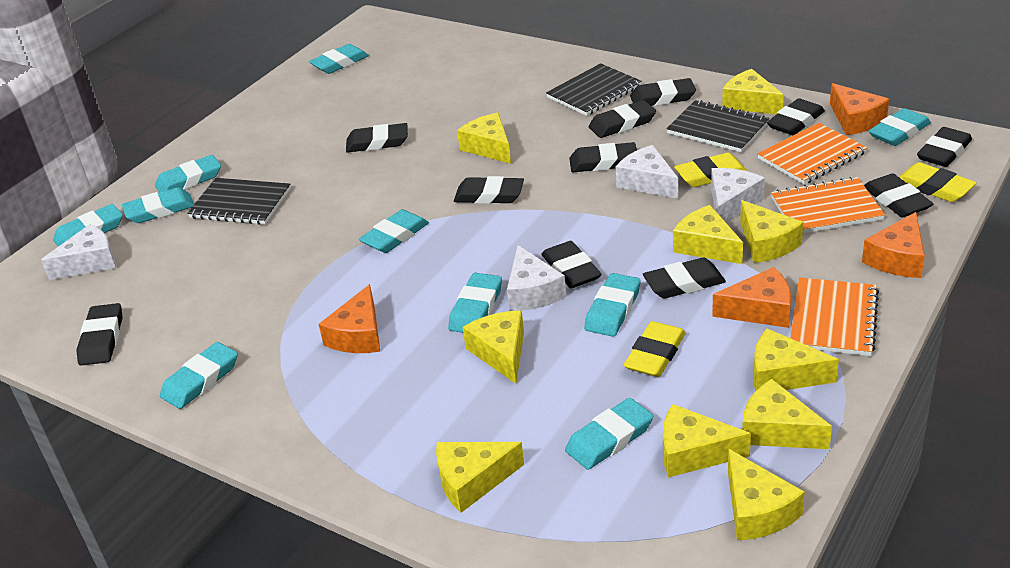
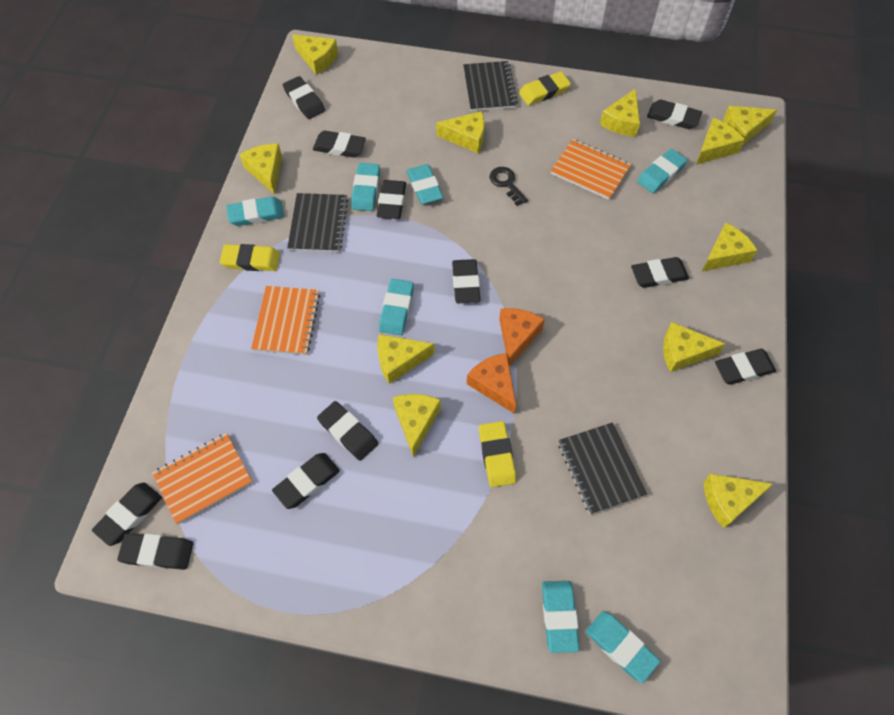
black key: none = 0 -> [490,167,528,206] = 1
orange cheese: [318,284,380,353] [712,267,791,328] [830,83,889,135] [862,212,925,278] = 4 -> [467,353,516,414] [499,308,545,367] = 2
turquoise eraser: [53,204,123,247] [122,187,194,223] [155,155,221,192] [160,342,238,409] [309,44,369,74] [359,209,429,253] [448,273,502,333] [565,398,653,470] [584,273,641,337] [869,108,931,146] = 10 -> [226,197,284,226] [351,163,380,211] [379,279,414,335] [407,164,443,204] [542,581,580,653] [585,611,660,683] [637,149,688,193] = 7
white cheese: [41,224,116,280] [507,245,566,311] [616,145,678,199] [711,168,765,223] = 4 -> none = 0
yellow cheese: [436,442,524,513] [457,113,511,164] [463,311,524,384] [663,404,751,478] [673,205,743,264] [722,69,784,114] [728,449,805,541] [740,200,803,263] [742,379,832,449] [753,329,839,391] = 10 -> [240,144,282,194] [292,34,338,75] [377,334,435,384] [393,394,441,457] [436,111,485,153] [600,88,640,137] [663,322,725,372] [696,118,745,165] [702,223,758,271] [704,474,773,528] [723,106,777,145] = 11

